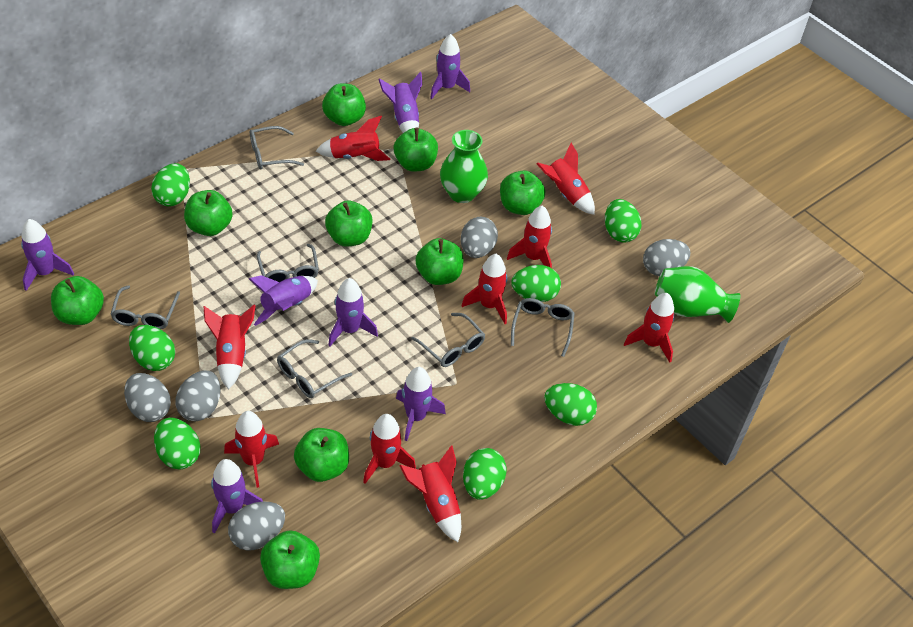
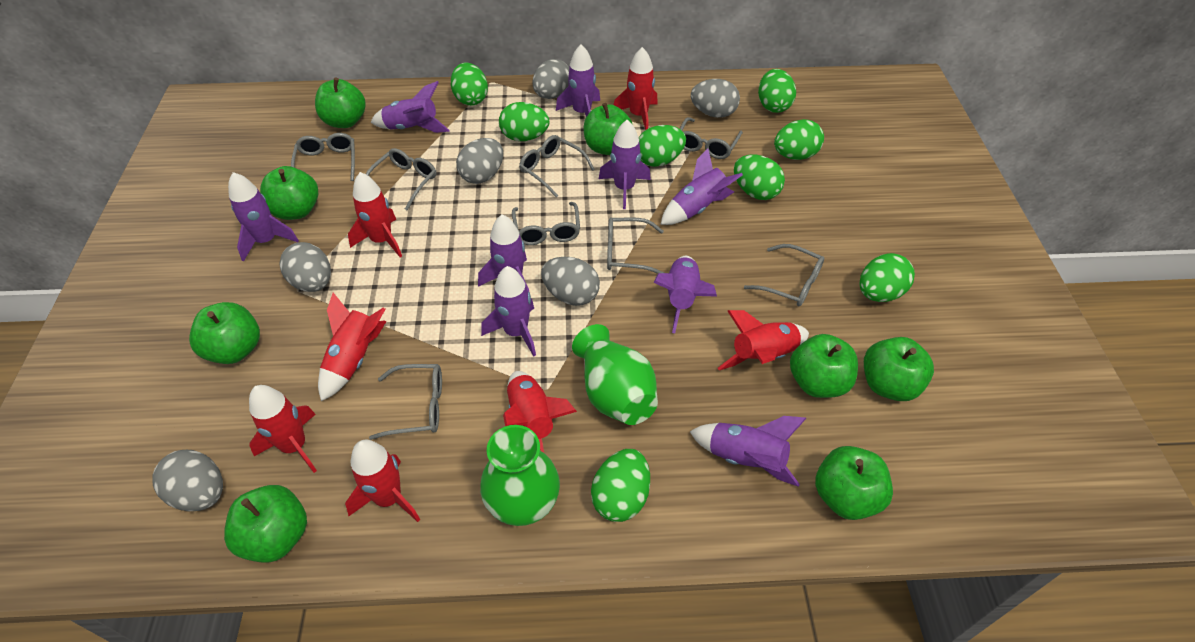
green apple: [51,276,104,325] [184,190,233,236] [260,530,320,589] [294,428,349,482] [322,83,366,126] [325,201,372,246] [394,127,438,172] [415,238,464,285] [500,171,545,215] = 9 -> [189,302,260,364] [224,485,307,563] [260,166,318,220] [315,77,366,128] [584,103,633,155] [790,334,858,398] [815,446,893,520] [864,337,934,401] = 8
green egg: [129,325,175,371] [151,163,190,206] [154,417,200,469] [463,448,506,500] [511,265,561,302] [544,383,597,426] [605,199,642,243] = 7 -> [451,62,488,106] [499,102,549,141] [591,449,650,522] [639,125,686,167] [734,155,785,200] [758,69,796,113] [774,119,824,160] [859,253,915,302] = 8
grey egg: [124,373,171,422] [175,370,221,421] [228,502,285,551] [461,217,498,258] [643,239,690,276] = 5 -> [152,450,223,511] [279,242,331,292] [456,138,503,184] [533,59,569,99] [541,257,600,306] [691,79,740,118] = 6
grey glasses: [110,285,180,329] [250,126,304,169] [257,244,319,282] [277,339,352,398] [411,313,485,367] [511,298,575,357] = 6 -> [291,133,355,181] [366,148,437,211] [369,364,442,440] [512,202,580,245] [519,135,595,198] [607,218,665,274] [680,117,743,159] [744,244,824,306] = 8
purple rocket: [21,219,74,291] [211,459,263,533] [249,275,318,326] [328,278,378,346] [378,72,422,133] [396,367,446,441] [430,34,470,99] = 7 -> [228,172,299,261] [370,81,450,133] [478,214,529,292] [481,266,536,357] [556,45,600,117] [599,120,651,209] [653,256,717,333] [660,149,743,225] [690,416,807,487] = 9
red rocket: [203,305,256,390] [224,411,279,488] [316,116,390,161] [363,414,416,484] [399,445,461,542] [461,254,507,324] [507,206,552,268] [537,143,595,215] [624,293,675,362] = 9 -> [249,385,317,473] [318,293,386,401] [345,440,420,522] [348,172,402,257] [503,371,577,453] [614,47,658,130] [718,310,809,370] = 7

